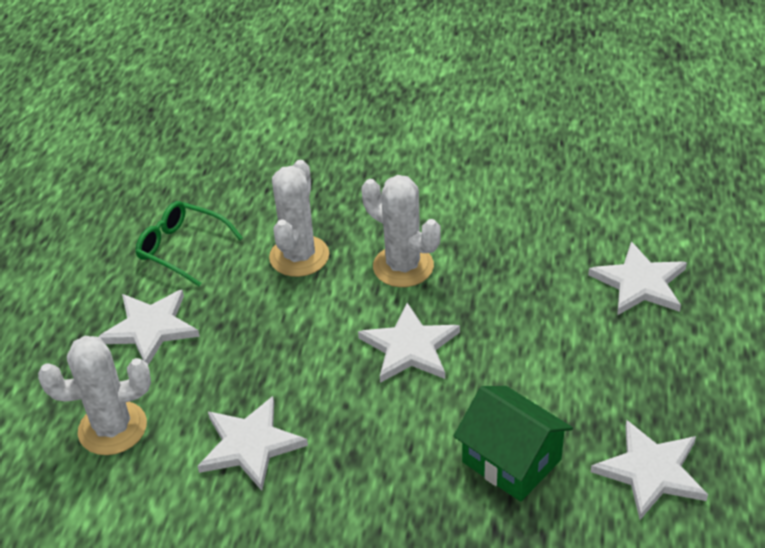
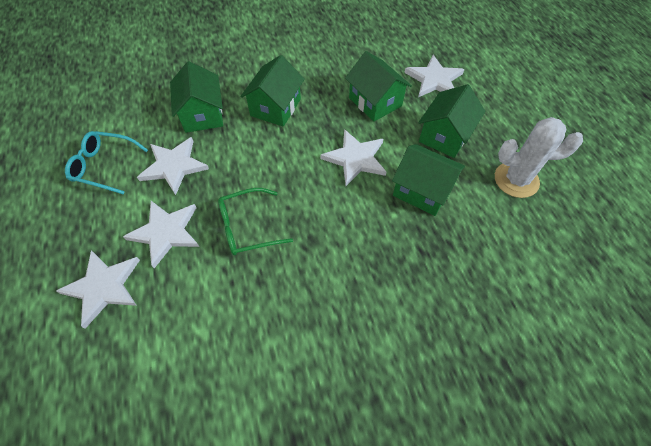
green house: [454,386,573,502] = 1 -> [170,61,223,133] [240,55,305,127] [345,51,412,122] [392,144,465,216] [418,84,485,158] = 5
turquoise glasses: none = 0 -> [65,131,148,195] = 1
white cactus: [38,336,151,455] [269,160,329,277] [362,175,441,287] = 3 -> [495,117,583,198] = 1

